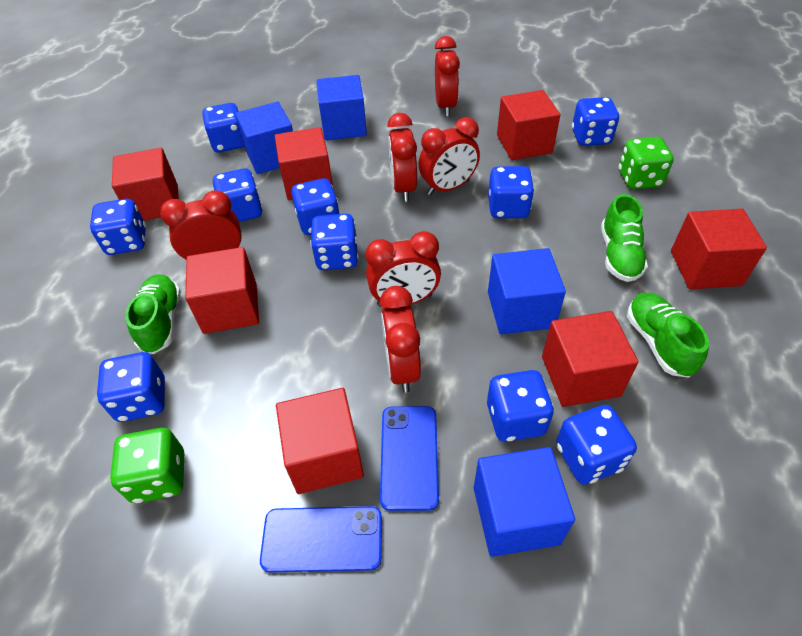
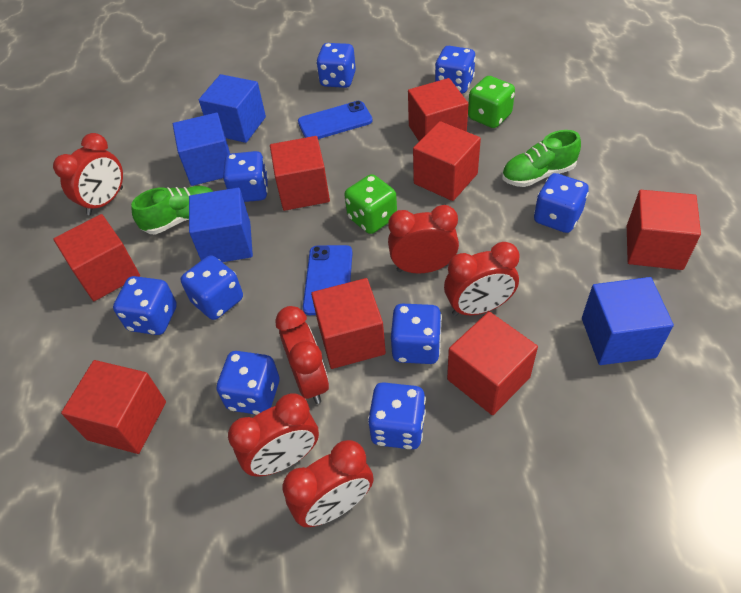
blue dice: [90,199,146,255] [97,352,165,422] [203,103,244,153] [213,168,263,222] [291,178,340,235] [310,214,359,270] [487,370,554,442] [488,166,535,218] [556,405,637,485] [572,97,619,146] = 10 -> [113,276,177,335] [181,255,243,320] [217,351,279,415] [223,151,268,202] [316,43,356,88] [368,382,426,450] [391,304,442,364] [435,46,476,94] [534,173,589,233] = 9
green shoe: [125,275,181,354] [601,194,648,282] [627,293,709,377] = 3 -> [131,186,213,234] [502,130,581,187] = 2
red cube: [112,148,179,221] [185,247,259,334] [275,127,334,200] [276,388,364,494] [497,90,560,160] [542,311,639,407] [671,209,767,289] = 7 -> [53,214,140,301] [61,360,166,454] [270,136,330,211] [311,278,386,369] [408,78,468,141] [413,121,481,201] [447,312,538,415] [627,190,701,270] = 8

